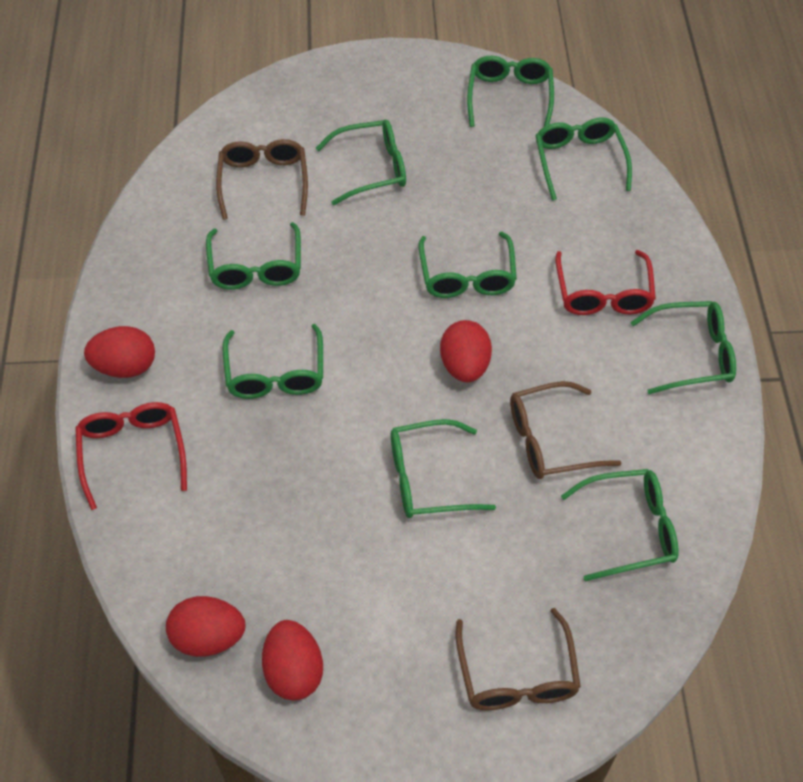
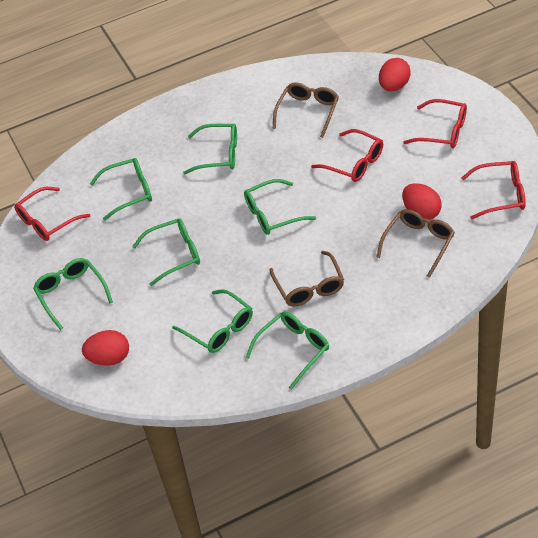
green glasses: [206,222,301,290] [223,324,323,399] [316,120,406,205] [391,419,496,518] [419,232,517,298] [467,56,554,127] [535,118,632,201] [561,469,679,581] [630,301,736,394] = 9 -> [33,258,113,330] [90,158,152,221] [132,218,200,286] [172,289,253,353] [183,124,237,174] [244,179,316,235] [246,311,329,390] = 7
red egg: [84,326,155,378] [166,596,245,657] [262,620,323,701] [440,320,492,382] = 4 -> [82,330,129,366] [379,58,411,91] [402,183,442,220] = 3
red glasses: [75,402,187,510] [555,250,656,315] = 2 -> [14,187,90,241] [311,129,383,182] [403,99,467,148] [461,161,526,219] = 4

